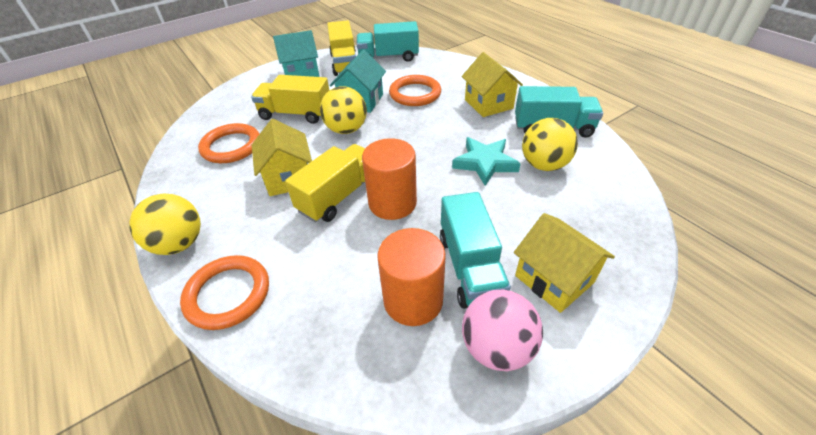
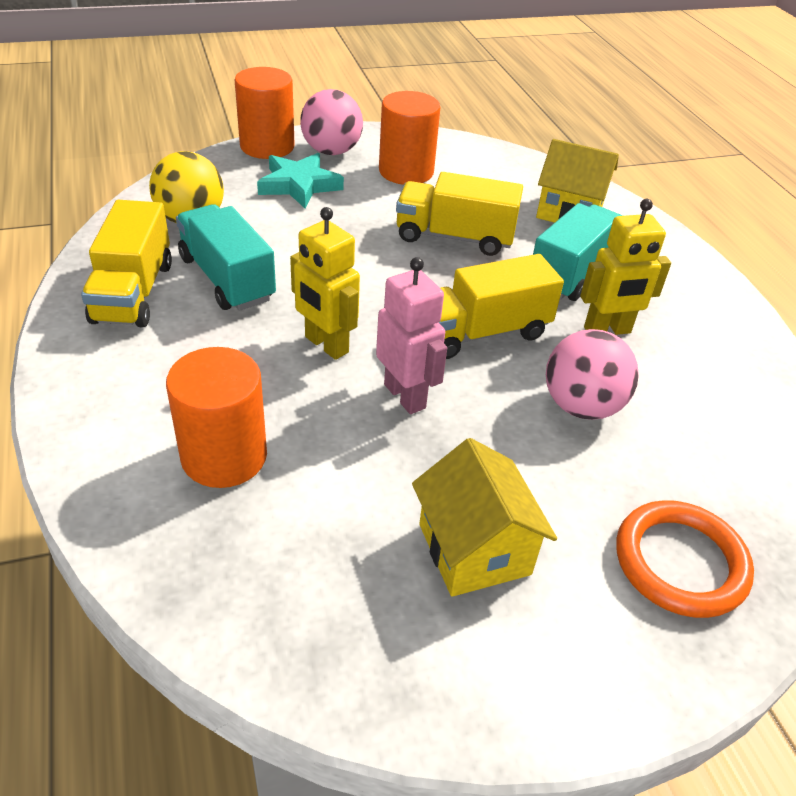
orange cylinder: [362,138,417,220] [377,228,446,326] = 2 -> [166,347,267,488] [235,67,294,159] [379,91,440,185] = 3
orange ring: [180,255,269,330] [198,123,260,163] [389,75,441,106] = 3 -> [616,500,754,618] = 1
pink ball: [462,290,543,371] = 1 -> [300,89,363,155] [546,329,639,420] = 2
pink robot: none = 0 -> [376,257,447,414] = 1
turquoise house: [273,30,320,77] [330,50,386,113] = 2 -> none = 0
turquoise truck: [357,21,419,62] [440,192,511,309] [515,86,603,138] = 3 -> [176,204,276,311] [533,203,623,301] = 2
yellow ball: [129,194,201,255] [320,86,367,134] [522,118,578,171] = 3 -> [149,151,224,223] = 1
yellow house: [252,119,312,196] [461,52,523,117] [514,213,615,313] = 3 -> [412,438,557,597] [536,139,619,223] = 2
yellow robot: none = 0 -> [290,207,360,360] [580,199,671,335] = 2

